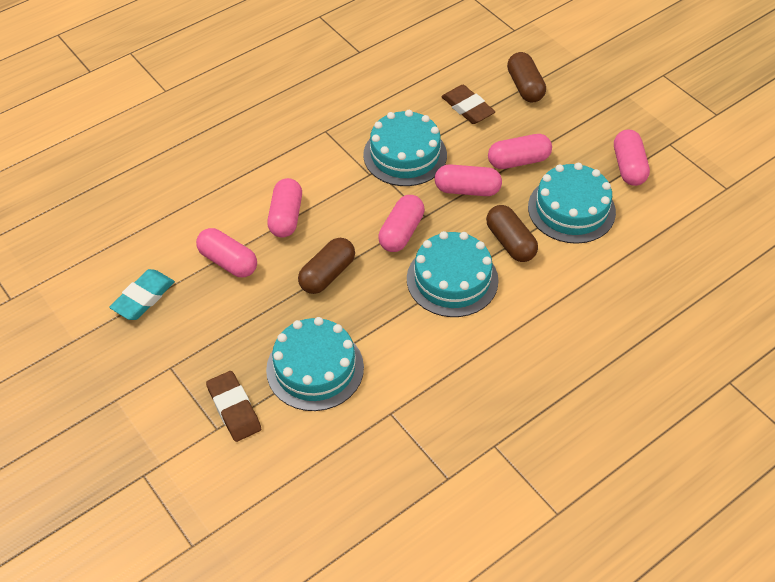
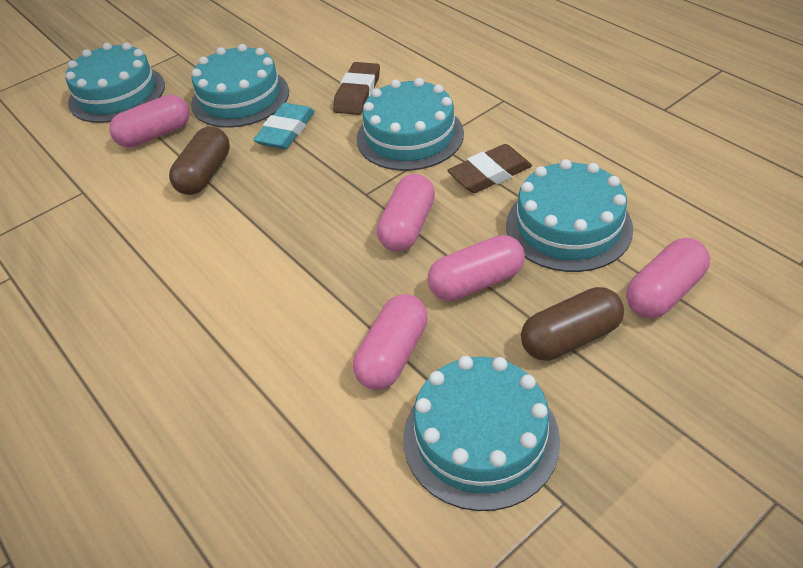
brown capsule: [298,238,355,294] [486,205,538,262] [507,52,546,103] = 3 -> [169,126,230,195] [521,287,624,361] = 2
pink capsule: [196,228,257,277] [267,178,302,238] [378,195,425,252] [435,164,502,196] [488,134,552,169] [614,130,650,186] = 6 -> [109,95,189,148] [353,294,428,390] [377,174,435,252] [428,235,525,301] [626,238,710,318] = 5
turquoise cake: [266,317,364,411] [363,110,447,186] [407,231,499,317] [528,163,616,244] = 4 -> [65,43,165,123] [191,44,289,128] [357,78,464,171] [403,356,560,511] [506,159,633,272] = 5

